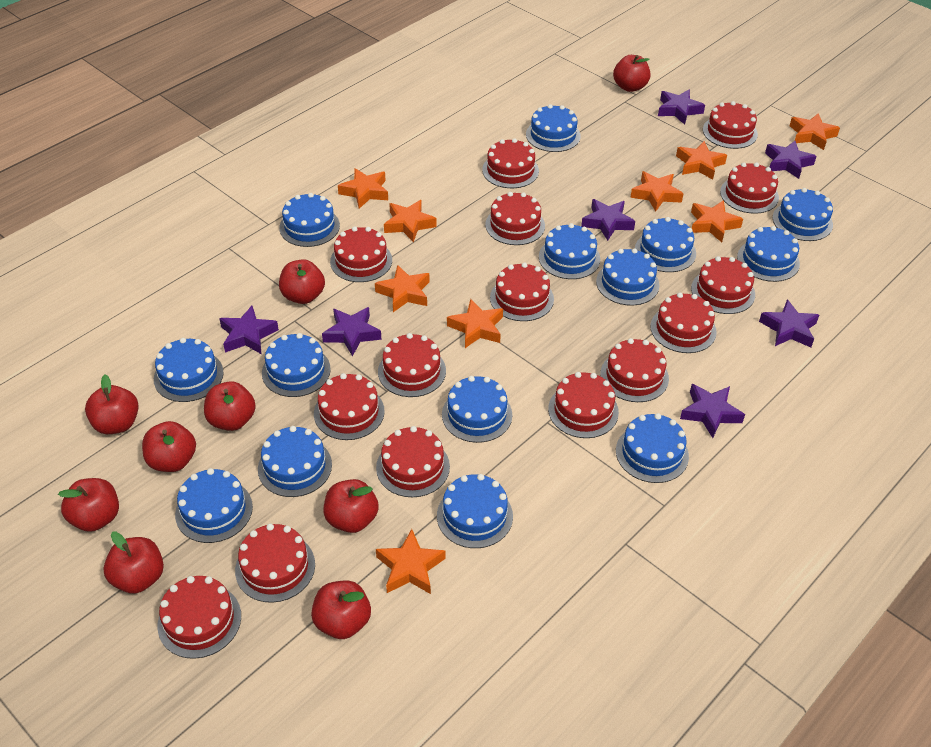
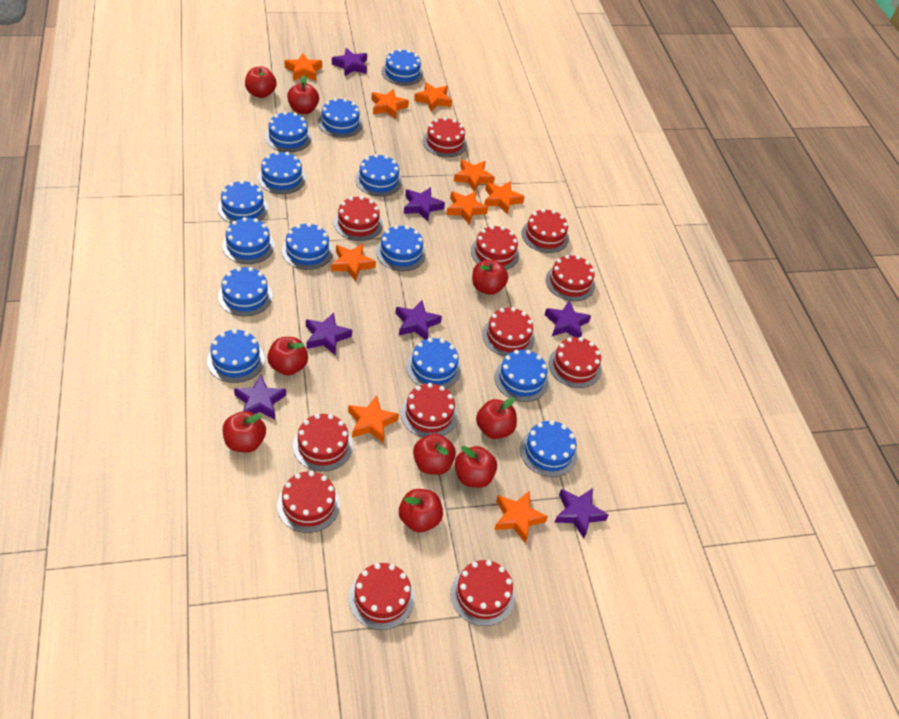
red cake: [157,576,241,659] [235,524,315,603] [314,373,385,440] [330,227,392,282] [376,426,450,497] [378,333,446,397] [482,138,539,188] [485,192,545,245] [490,263,554,321] [548,372,619,438] [600,338,669,402] [650,293,717,353] [691,256,755,314] [703,101,758,149] [720,163,779,214] = 15 -> [277,471,340,533] [293,414,353,471] [334,196,383,241] [349,563,415,630] [401,383,458,437] [423,117,467,157] [450,560,515,626] [471,225,519,270] [482,307,535,357] [522,209,569,253] [546,255,595,301] [549,337,602,388] = 12

